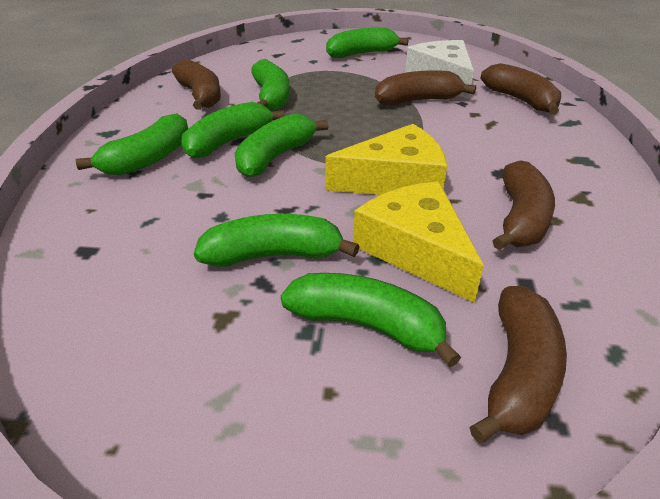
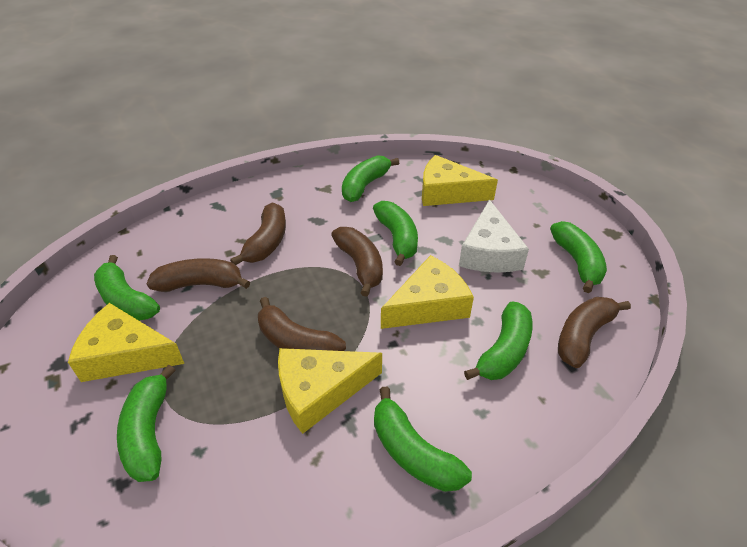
yellow cheese: [325,124,447,195] [353,181,484,303] = 2 -> [68,303,185,382] [278,348,382,434] [381,255,474,329] [422,155,498,206] = 4

